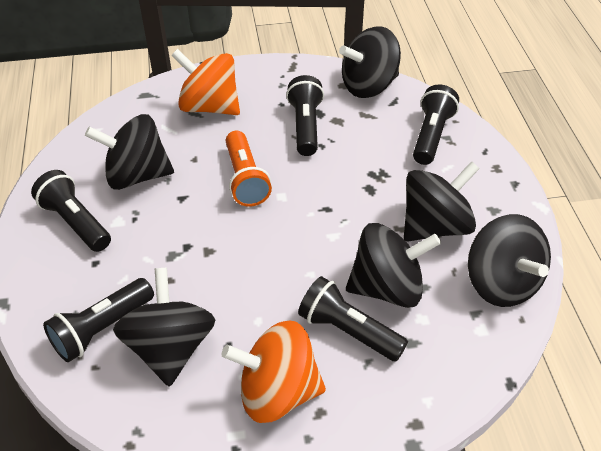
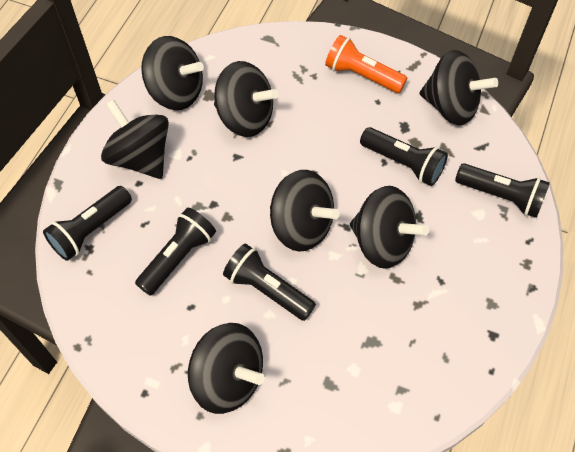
black spinning top: [85,114,174,190] [113,268,215,387] [339,26,401,98] [346,223,441,308] [404,161,480,242] [468,214,551,307] = 6 -> [101,99,169,179] [141,36,204,110] [188,323,265,414] [214,61,278,137] [270,170,340,252] [350,186,429,269] [420,50,498,125] = 7
orange spinning top: [171,49,240,115] [221,321,326,423] = 2 -> none = 0

